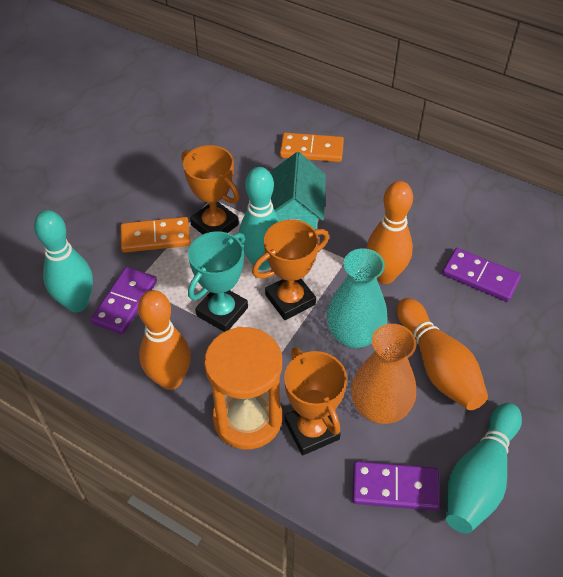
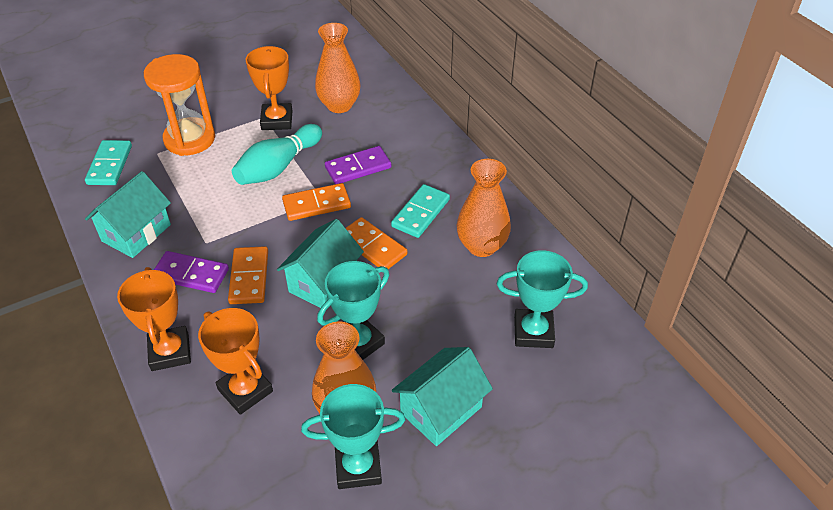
orange bowling pin: [138,290,191,390] [366,181,413,284] [397,298,488,410] = 3 -> none = 0
orange domino: [121,217,190,253] [280,132,344,162] = 2 -> [228,246,268,304] [282,183,351,221] [346,217,407,269] = 3
orange vase: [351,324,416,424] = 1 -> [312,322,376,414] [315,23,361,113] [456,159,511,257] = 3
purple domino: [91,267,157,334] [352,461,440,511] [442,248,521,302] = 3 -> [154,251,229,293] [325,146,391,184] = 2
turquoise bowling pin: [34,210,93,313] [239,167,280,270] [446,403,522,533] = 3 -> [232,124,322,185] = 1
turquoise domino: none = 0 -> [85,140,132,185] [391,184,450,238] = 2
turquoise house: [270,152,326,229] = 1 -> [85,171,171,258] [277,219,364,308] [392,347,493,446] = 3
turquoise trophy: [188,231,248,332] = 1 -> [301,384,406,489] [317,261,389,360] [497,250,588,348] = 3
turquoise vase: [327,248,388,349] = 1 -> none = 0

